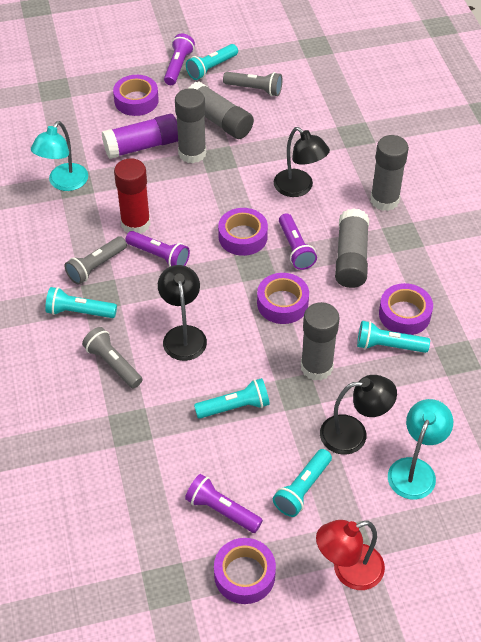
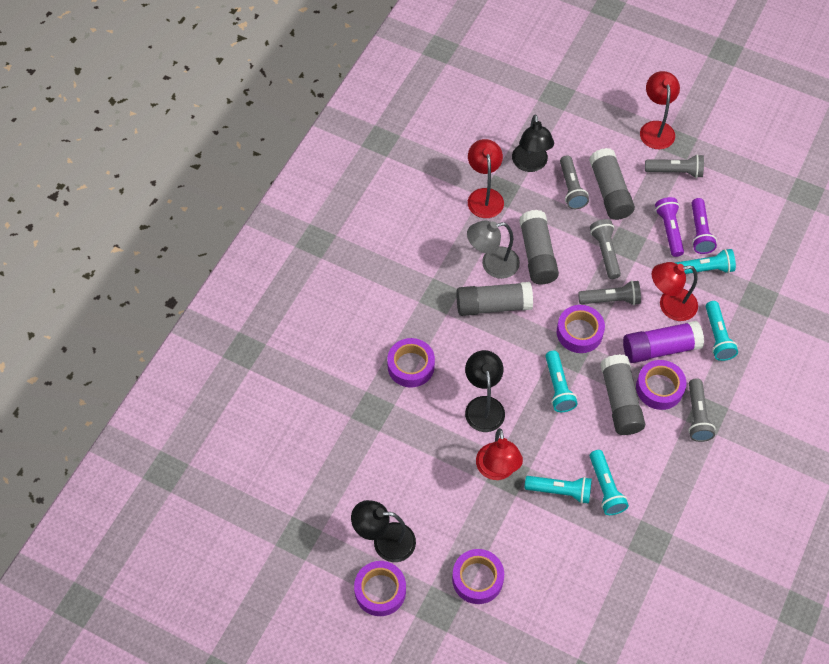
grey flashlight: [65,236,127,285] [82,327,143,388] [223,72,282,96] = 3 -> [560,155,589,209] [578,280,641,305] [590,219,621,279] [645,154,704,178] [688,378,715,442] = 5
grey glue stick: [175,88,206,163] [189,82,254,139] [301,302,340,381] [335,208,369,288] [370,135,409,211] = 5 -> [456,282,533,316] [519,210,559,284] [589,148,635,220] [600,354,645,435] = 4
grey lamp: none = 0 -> [467,221,520,279] = 1
purple flashlight: [126,231,190,267] [164,33,195,85] [185,474,263,533] [279,213,317,270] = 4 -> [655,197,684,257] [692,198,717,254] = 2
red glue stick: [114,158,151,234] = 1 -> none = 0
red lamp: [316,520,385,590] = 1 -> [468,139,504,218] [476,428,523,480] [640,71,680,149] [652,262,698,321] = 4
turquoise lamp: [31,121,88,191] [388,399,453,500] = 2 -> none = 0

